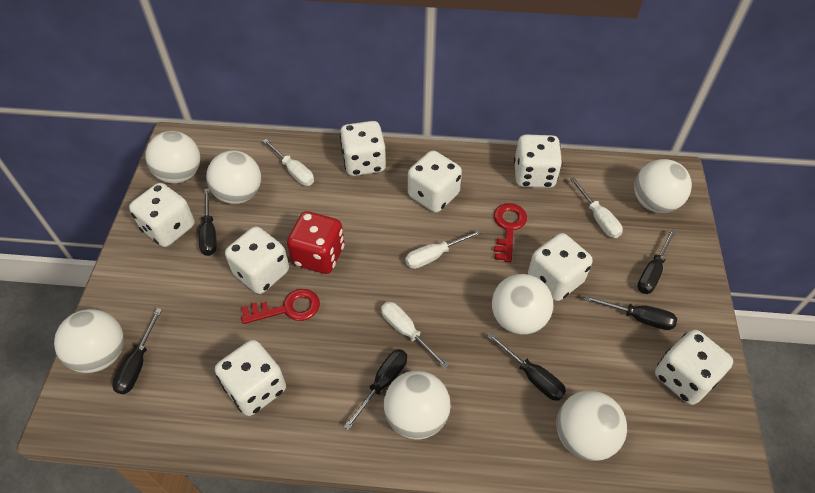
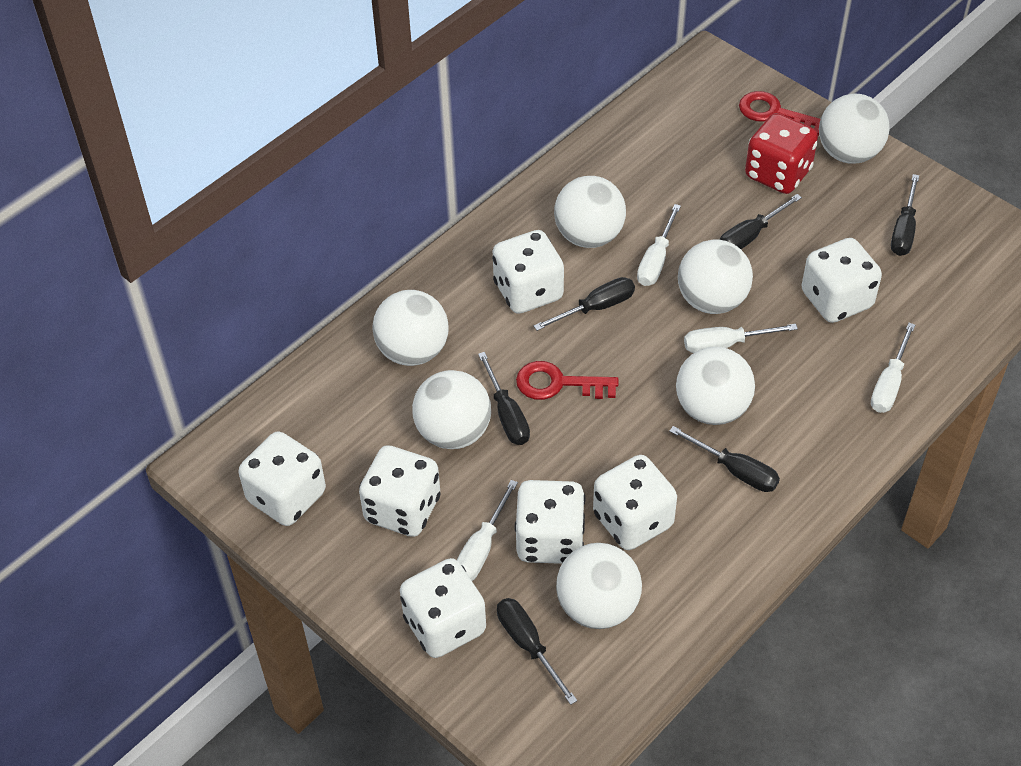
white dice: [129,183,195,247] [215,340,286,416] [225,226,289,294] [340,121,386,176] [408,150,462,213] [514,134,562,188] [528,233,593,301] [655,330,733,405] = 8 -> [239,431,326,526] [359,445,440,537] [400,558,486,658] [492,230,564,314] [514,480,585,564] [593,455,677,550] [802,238,882,323] = 7

